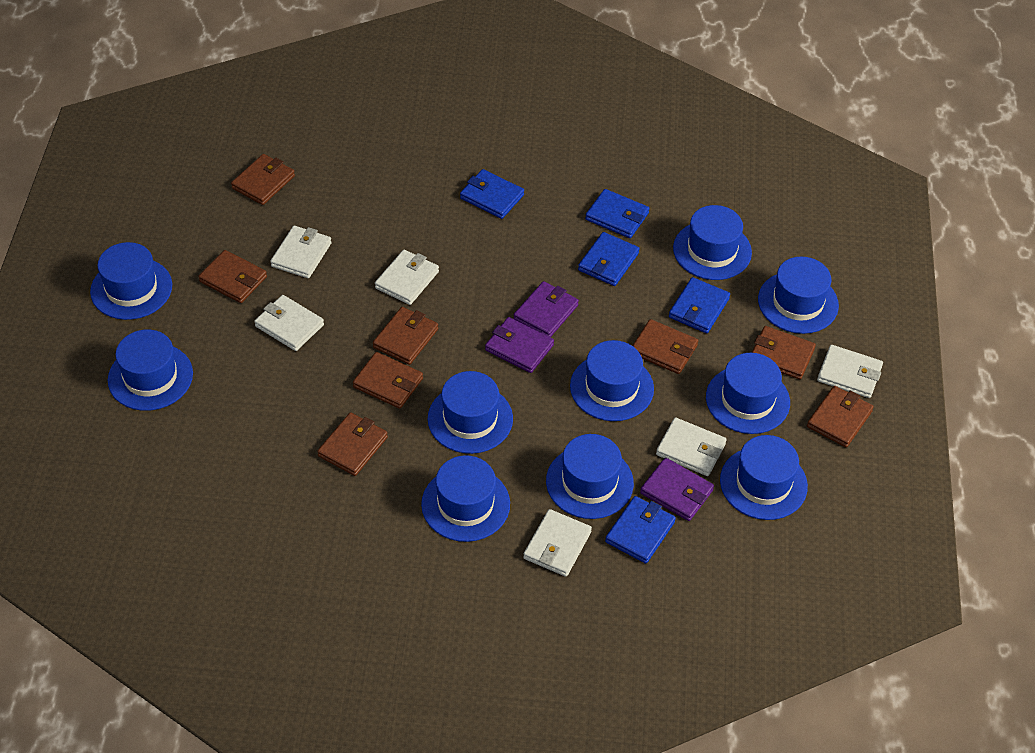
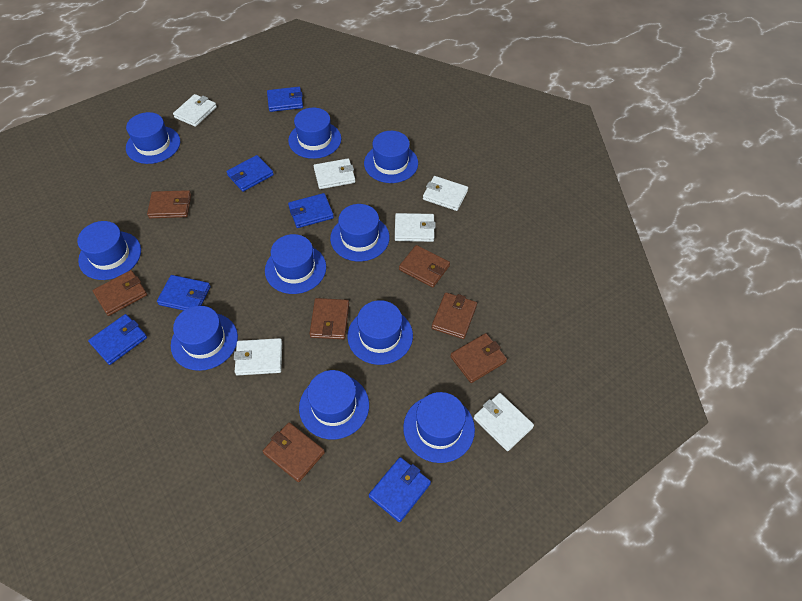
blue wallet: [460,169,524,219] [578,232,640,286] [585,189,649,238] [605,496,676,564] [669,277,730,333] = 5 -> [88,314,147,365] [157,275,211,311] [226,155,274,192] [267,87,303,112] [288,193,334,228] [369,457,431,522] = 6
brown wallet: [198,250,267,303] [231,154,295,205] [317,412,388,476] [353,352,423,409] [373,307,438,365] [632,319,698,374] [752,326,816,379] [807,386,874,447] = 8 -> [93,270,147,316] [147,190,191,218] [263,422,325,482] [309,298,349,339] [399,245,450,288] [432,292,477,339] [450,333,507,383] = 7
purple wallet: [485,317,554,373] [514,281,579,337] [640,458,714,521] = 3 -> none = 0

